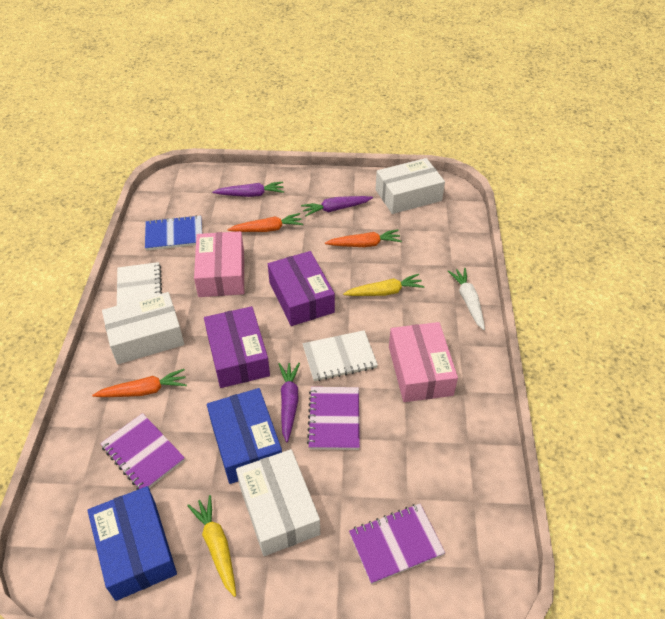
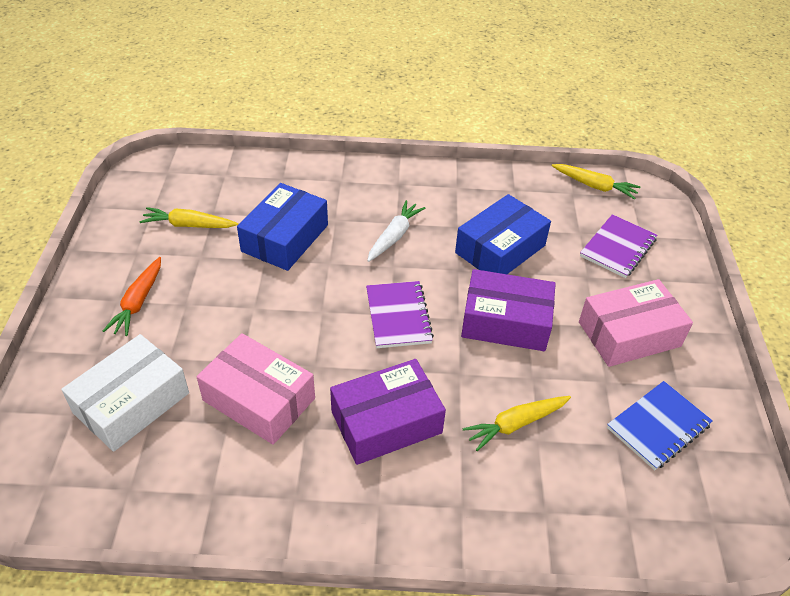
orange carrot: [92,369,187,397] [227,213,303,232] [325,230,402,247] = 3 -> [103,257,161,336] = 1
purple carrot: [212,182,284,197] [279,363,300,442] [301,196,373,216] = 3 -> none = 0
purple notebook: [100,413,185,490] [307,387,360,450] [349,504,445,584] = 3 -> [366,281,434,348] [580,214,657,278] = 2
white box: [102,292,184,364] [236,449,320,556] [376,158,445,214] = 3 -> [61,334,189,452] = 1
white notebook: [117,262,162,306] [303,330,378,381] = 2 -> none = 0
yellow carrot: [187,495,236,597] [343,274,425,296] = 2 -> [140,207,238,228] [462,396,571,451] [551,164,641,200] = 3

